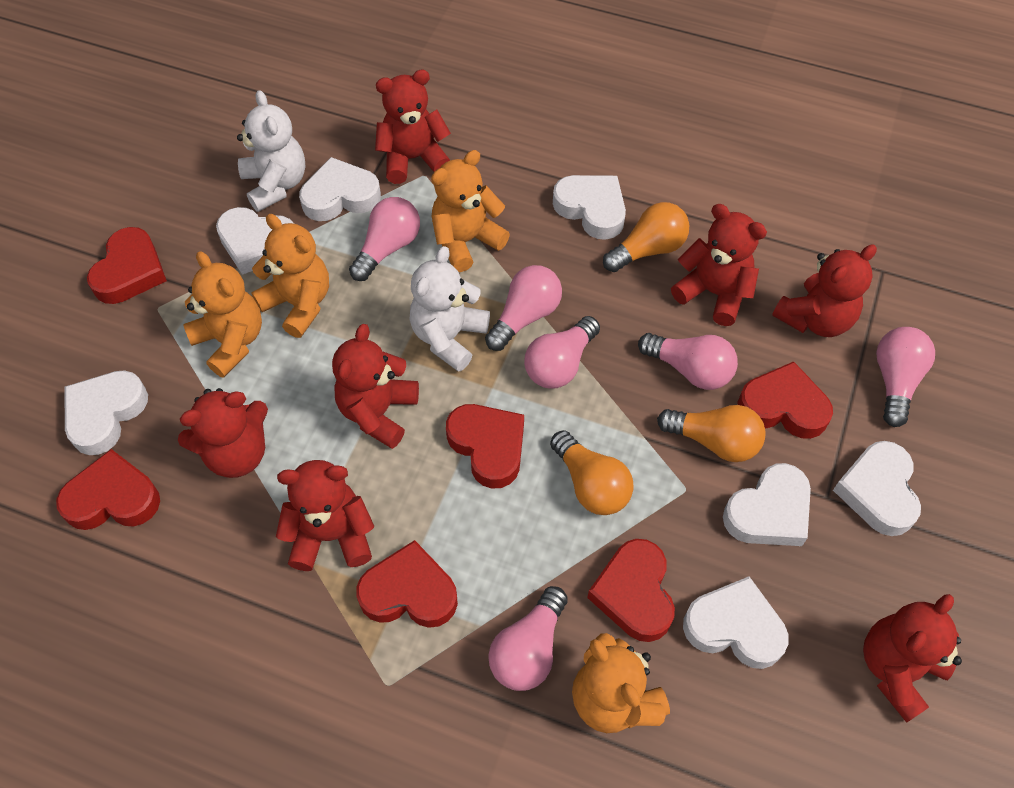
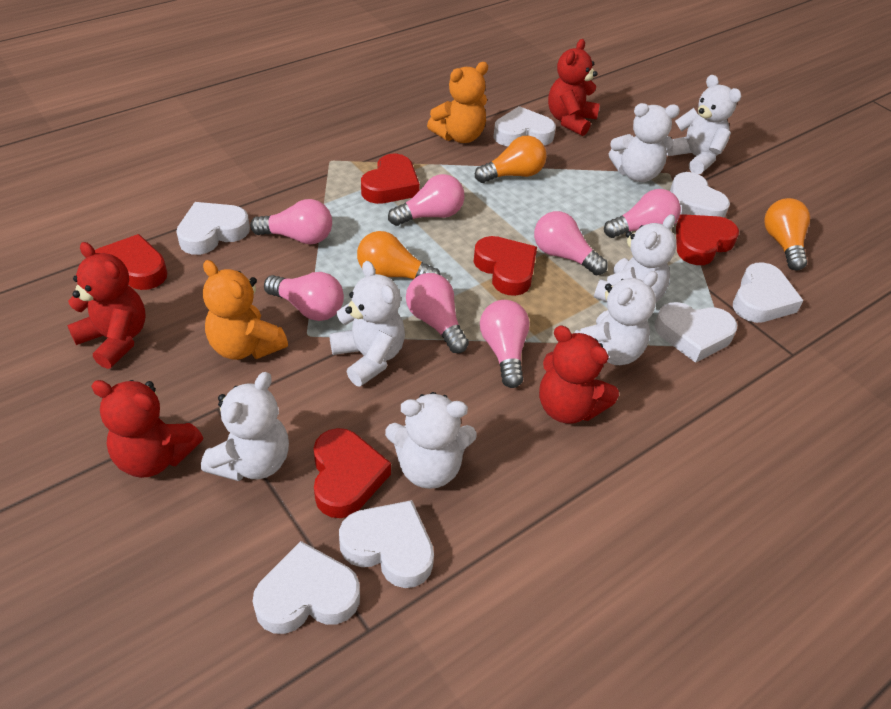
orange teddy bear: [183,251,262,378] [251,214,329,338] [431,150,510,272] [572,633,670,733] = 4 -> [203,260,288,360] [427,62,488,143] = 2
pink light bulb: [349,197,420,281] [485,265,562,351] [489,586,568,691] [524,316,600,389] [638,333,738,390] [876,327,935,427] = 6 -> [250,199,332,244] [264,272,344,321] [388,174,464,226] [406,273,469,353] [480,300,530,388] [534,211,608,275] [604,189,681,238] = 7
red heart: [56,449,160,530] [87,227,167,304] [356,540,458,628] [446,404,524,489] [587,539,675,642] [738,361,833,439] = 6 -> [95,234,167,290] [313,428,391,518] [361,154,420,204] [474,236,537,296] [676,214,739,265] = 5
red teddy bear: [178,388,268,478] [276,460,374,571] [332,324,419,449] [375,70,451,184] [671,204,767,326] [772,244,877,337] [863,594,962,723] = 7 -> [67,242,146,369] [91,380,203,478] [539,326,619,424] [548,39,600,136] = 4
white teddy bear: [237,90,305,212] [409,246,490,372] = 2 -> [201,372,289,481] [329,261,405,387] [385,392,476,489] [574,271,658,365] [594,214,676,302] [609,103,680,182] [667,75,741,174] = 7

